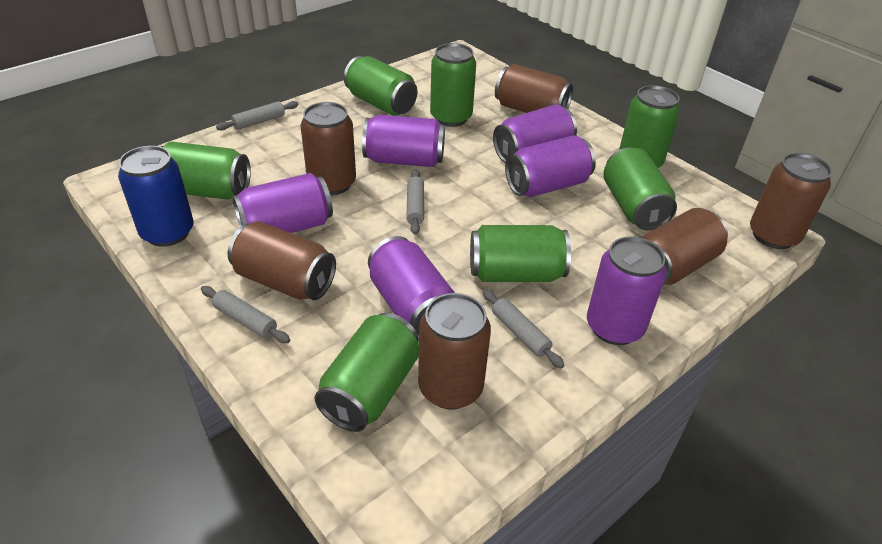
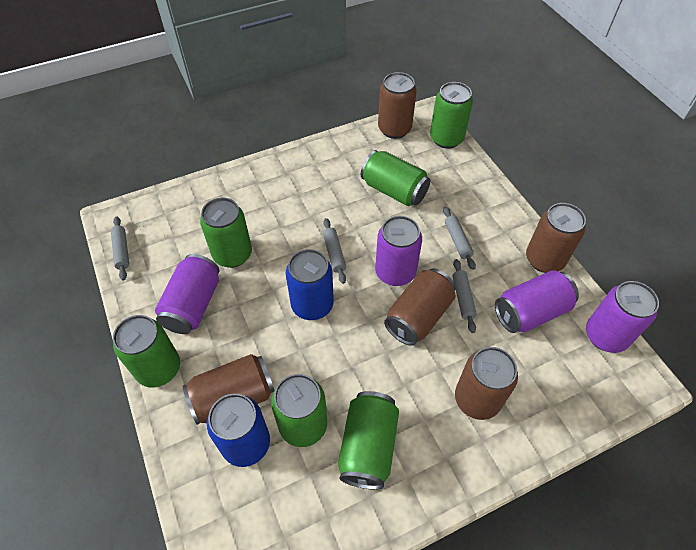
blue can: [118,146,193,247] = 1 -> [207,394,270,467] [285,249,334,320] = 2
brown can: [228,221,336,300] [300,102,356,195] [418,293,491,410] [495,64,573,113] [641,208,728,285] [750,153,832,249] = 6 -> [183,354,274,425] [378,72,417,139] [384,268,456,346] [455,347,518,420] [526,203,586,273] = 5
green can: [161,141,251,200] [315,313,419,432] [344,56,417,116] [430,43,476,127] [470,225,571,282] [603,147,677,230] [619,85,680,168] = 7 -> [113,315,180,387] [200,198,252,268] [271,374,327,447] [338,391,399,490] [361,150,430,206] [430,82,473,149] = 6
purple can: [232,173,333,233] [362,115,445,167] [368,236,455,335] [493,105,577,163] [505,135,596,197] [587,237,666,345] = 6 -> [155,254,219,334] [375,216,422,286] [495,270,579,333] [586,281,659,353] = 4

